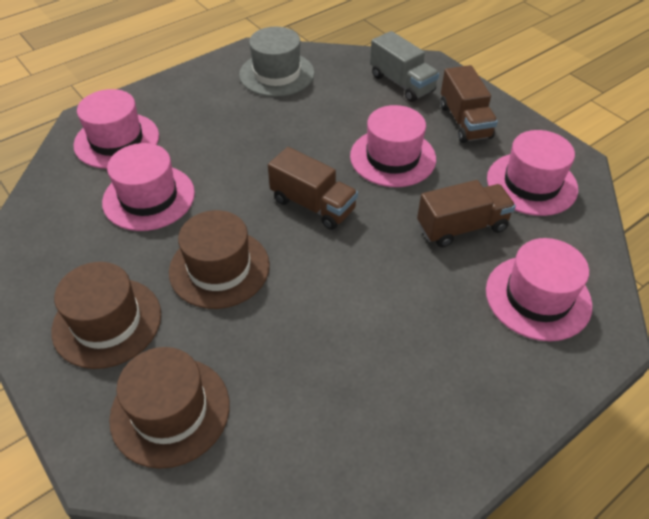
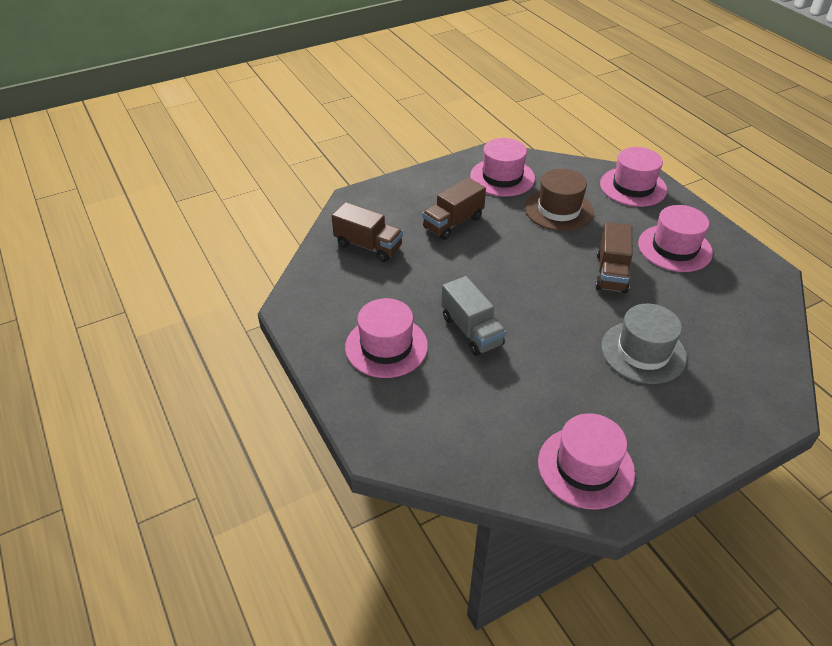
brown hat: [51,262,161,369] [109,347,230,469] [169,210,270,309] = 3 -> [525,169,594,231] = 1

